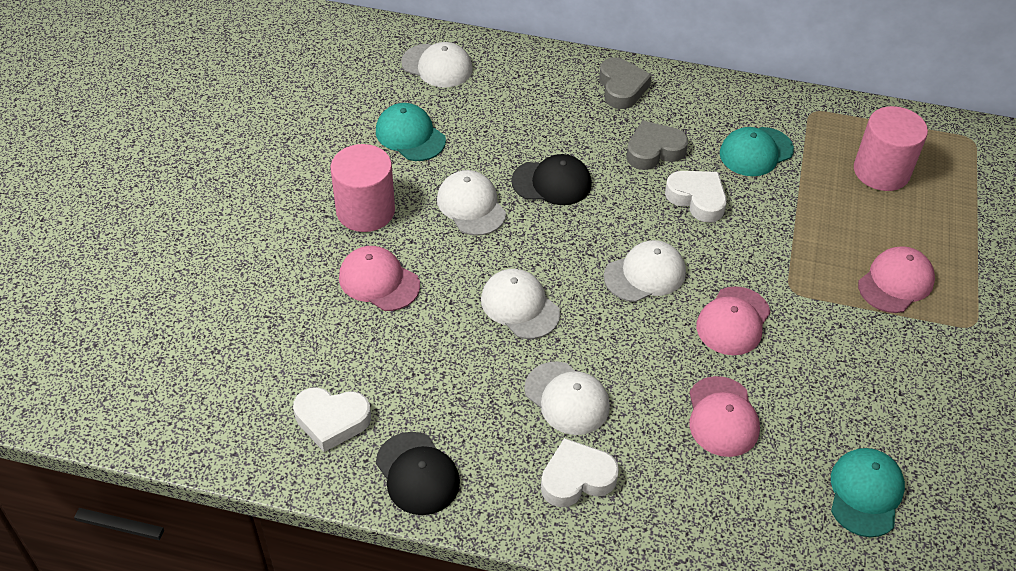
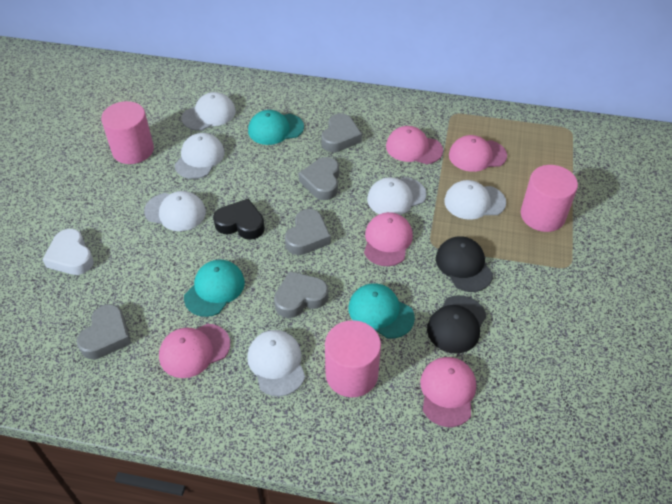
black heart: none = 0 -> [213,198,265,240] = 1
grey heart: [599,57,652,109] [626,121,688,170] = 2 -> [77,304,131,359] [274,271,329,318] [285,209,331,255] [298,157,339,200] [321,113,362,152] = 5
pink cap: [339,246,420,311] [689,376,760,457] [696,286,770,355] [858,246,935,313] = 4 -> [159,324,230,378] [364,212,413,266] [386,126,443,164] [420,357,476,427] [449,135,507,172] = 5
pink cylinder: [331,144,395,232] [854,106,928,191] = 2 -> [101,101,154,164] [325,320,381,397] [521,165,578,232] = 3
white cap: [401,42,473,88] [437,170,506,236] [481,269,560,339] [524,361,610,435] [604,240,686,302] = 5 -> [144,191,206,231] [175,133,225,179] [182,92,236,131] [247,330,305,396] [367,177,427,215] [444,180,506,220] = 6
white heart: [293,387,371,452] [541,438,619,507] [665,171,727,223] = 3 -> [42,229,94,275] = 1

